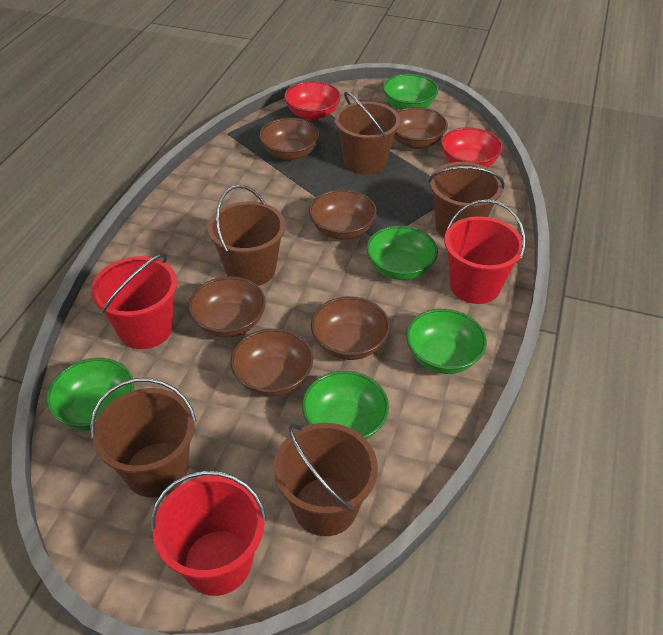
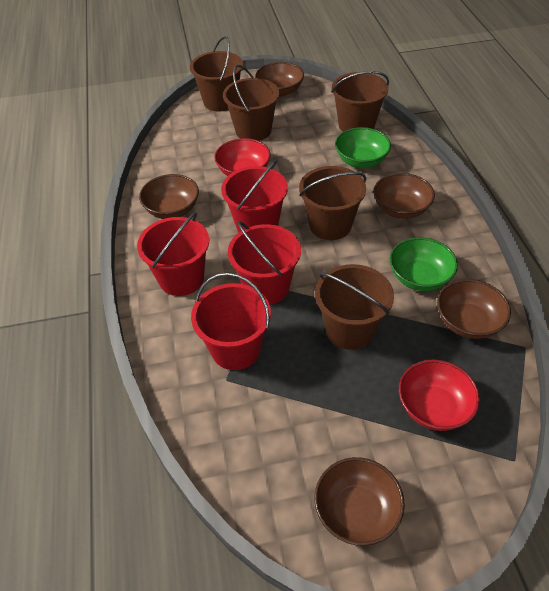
brown bowl: [188,276,266,338] [230,328,313,396] [259,118,320,161] [309,189,377,240] [311,296,390,360] [394,107,448,149] = 6 -> [139,174,199,219] [255,62,304,97] [315,457,405,546] [373,173,435,219] [437,279,511,339] = 5
green bowl: [46,358,134,430] [302,371,389,440] [366,226,438,280] [383,74,439,110] [406,309,487,374] = 5 -> [335,127,391,168] [390,237,458,291] = 2
red bucket: [91,254,177,349] [151,470,266,596] [444,199,525,304] = 3 -> [137,212,209,296] [191,273,271,370] [221,160,288,232] [228,221,301,305] = 4

